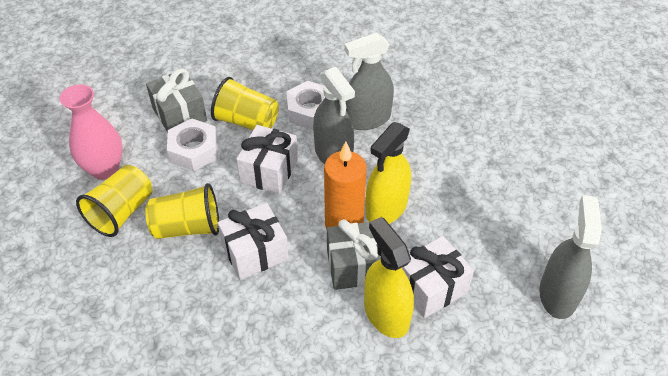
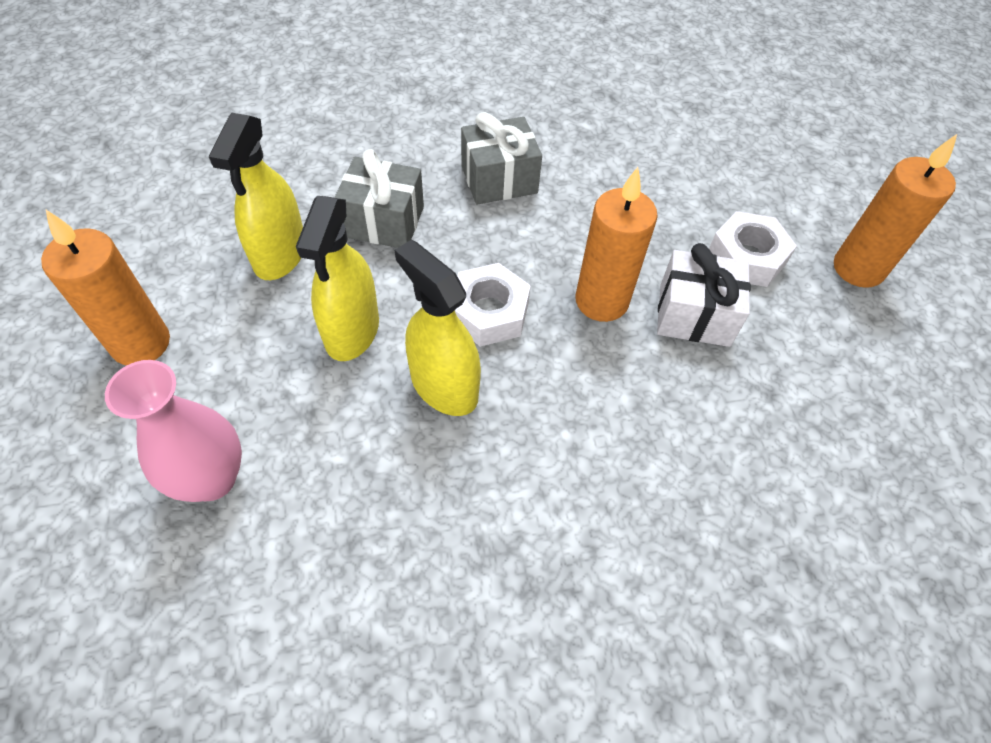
grey spray bottle: [313,67,355,164] [344,32,394,130] [539,195,602,319] = 3 -> none = 0
orange candle: [324,141,367,229] = 1 -> [41,210,170,366] [576,167,658,322] [834,134,957,288] = 3
white gift: [218,203,289,280] [236,125,298,194] [402,236,474,318] = 3 -> [657,243,751,347] = 1
yellow cup: [76,165,153,237] [145,183,219,239] [211,77,279,130] = 3 -> none = 0
yellow spray bottle: [364,217,414,338] [366,122,411,224] = 2 -> [208,113,303,280] [296,196,379,361] [395,240,481,416] = 3

